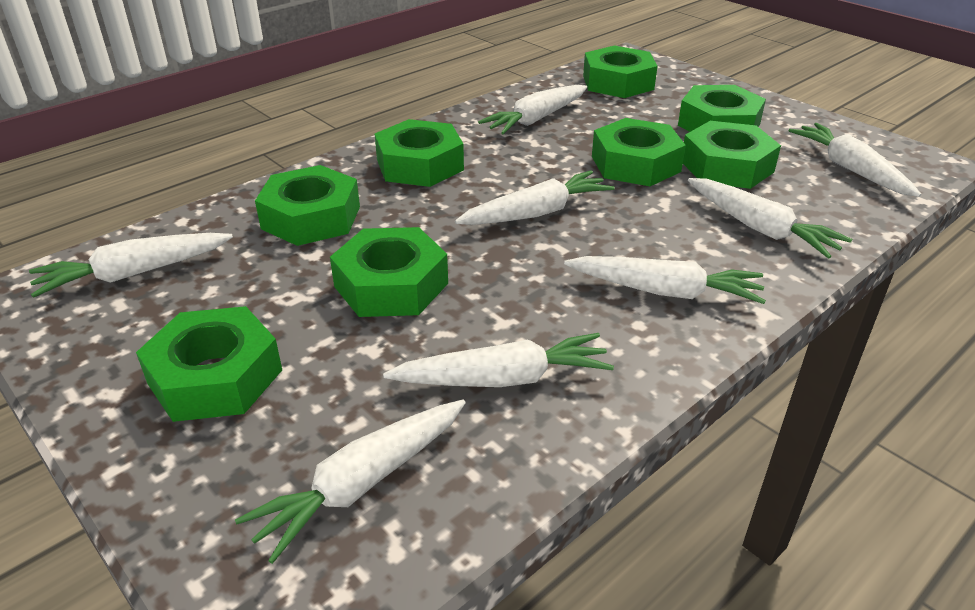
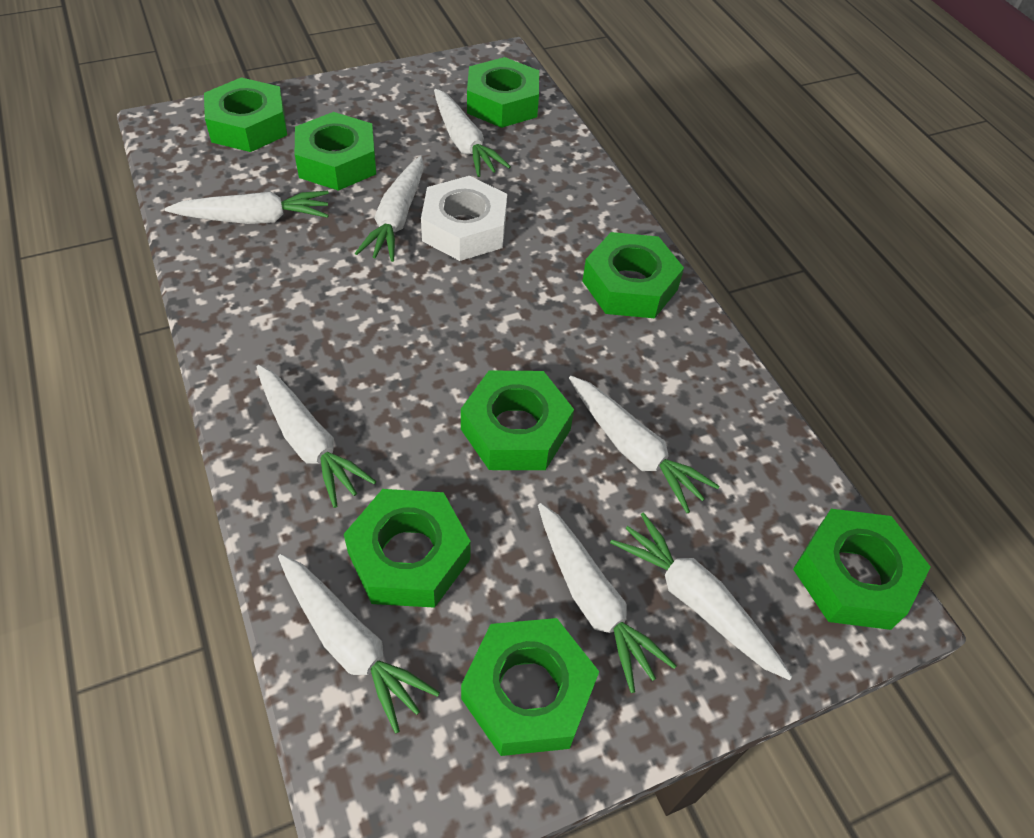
white nut: none = 0 -> [421,176,507,261] = 1

